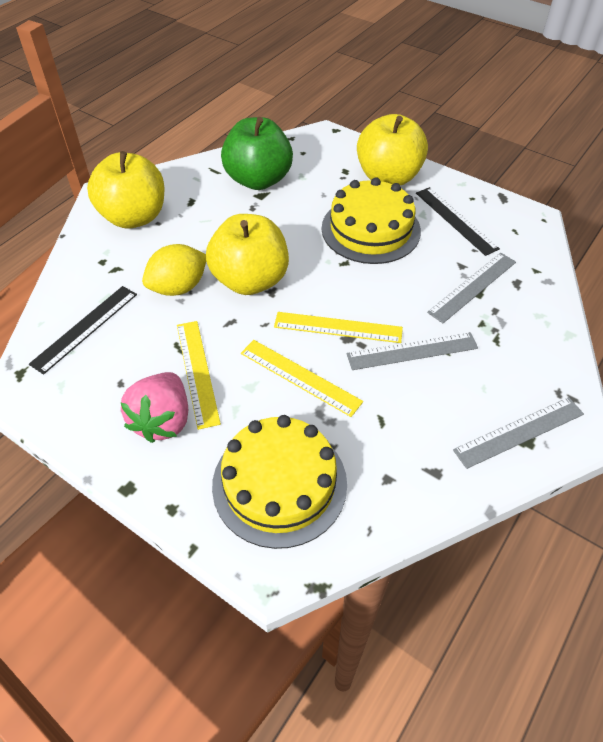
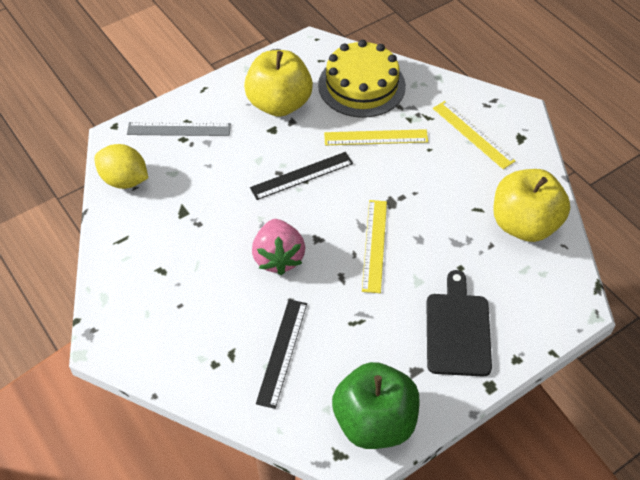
black cutting board: none = 0 -> [426,270,492,377] = 1
grey ruler: [347,332,478,370] [427,253,516,323] [453,397,584,469] = 3 -> [127,122,231,136] = 1
yellow apple: [87,151,164,229] [206,214,289,295] [357,114,428,186] = 3 -> [244,50,313,117] [493,169,570,242] = 2
yellow cake: [212,415,347,549] [322,177,421,264] = 2 -> [318,40,406,118] = 1

